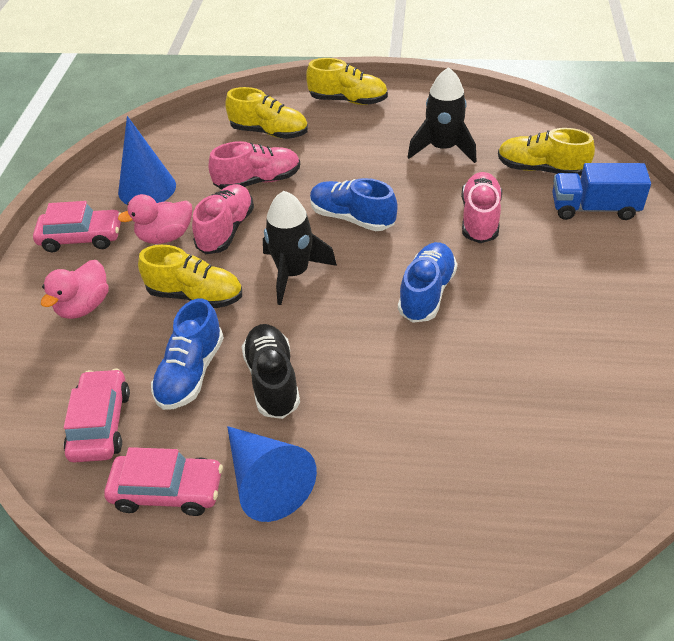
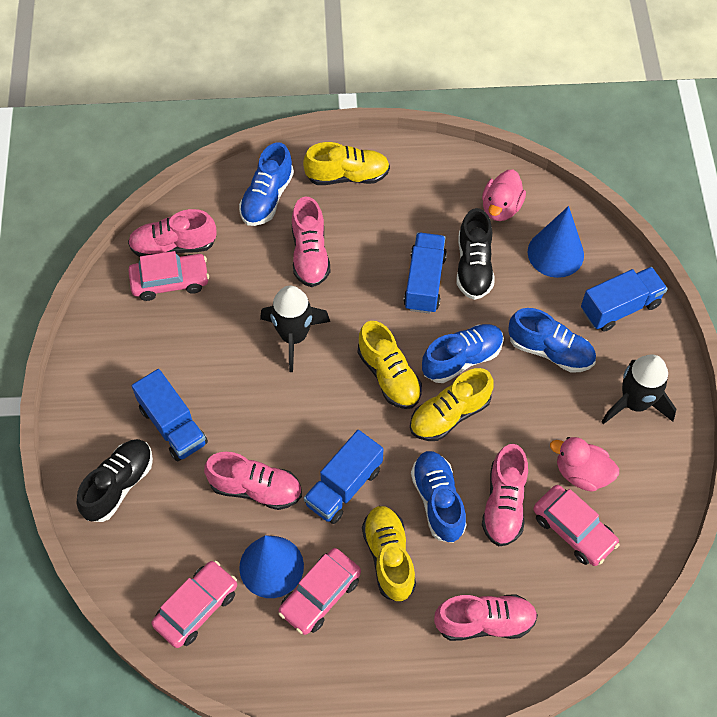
black shoe: [242,324,300,419] = 1 -> [77,439,153,522] [457,208,494,300] = 2
blue shoe: [151,299,224,410] [310,178,398,231] [398,242,457,323] = 3 -> [239,142,294,226] [411,451,467,543] [422,324,504,383] [508,308,596,373] = 4
blue truck: [552,163,651,220] = 1 -> [132,369,208,462] [304,430,383,524] [403,233,447,314] [581,267,668,332] = 4
pink car: [33,201,121,252] [64,368,130,462] [104,447,223,516] = 3 -> [128,251,209,301] [151,561,237,648] [278,548,361,635] [533,485,620,566] = 4
pink shoe: [192,184,254,254] [209,141,300,190] [461,172,502,243] = 3 -> [128,209,217,257] [204,452,302,510] [292,196,331,287] [434,594,538,641] [482,444,528,546] = 5

